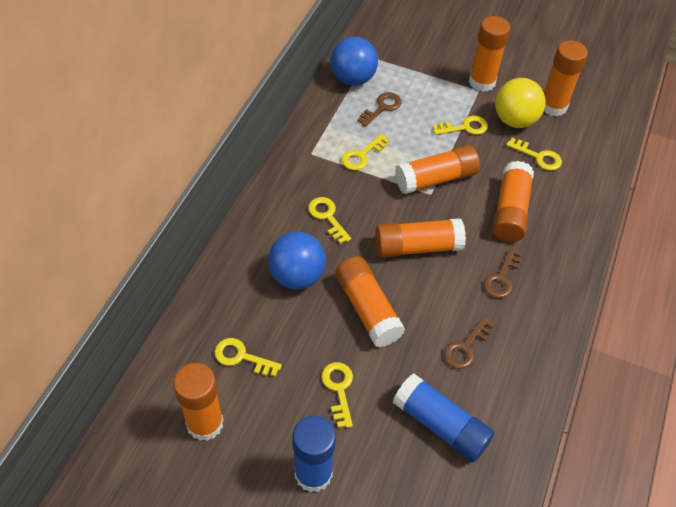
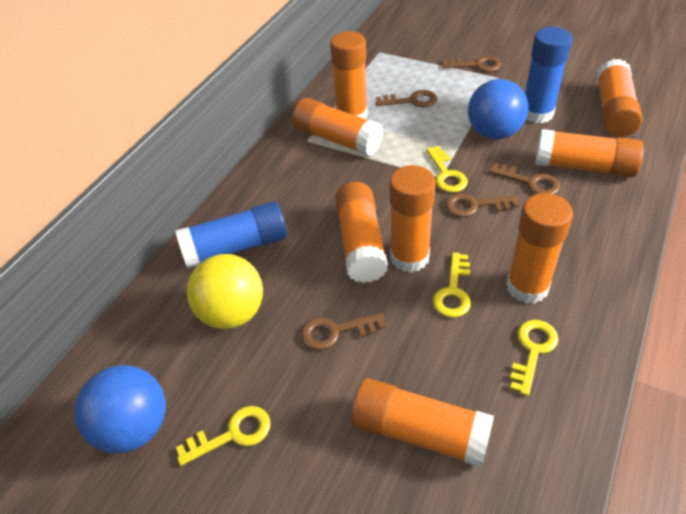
brown key: [357,92,402,127] [444,316,494,369] [484,247,522,298] = 3 -> [301,313,385,350] [376,90,437,107] [442,56,501,72] [445,193,519,217] [489,163,560,194] = 5
orange glue stick: [173,363,224,441] [335,257,405,347] [375,218,466,258] [395,145,480,194] [469,16,510,92] [493,161,534,242] [544,40,588,116] = 7 -> [292,98,383,157] [330,31,368,119] [335,182,388,283] [351,378,494,468] [389,165,436,272] [506,193,573,304] [535,129,644,178] [597,59,642,137] = 8
yellow key: [214,338,282,377] [308,197,351,244] [321,362,353,428] [342,134,389,170] [433,116,488,135] [506,138,562,171] = 6 -> [176,406,271,466] [426,146,468,193] [433,252,471,318] [510,320,559,396] = 4

